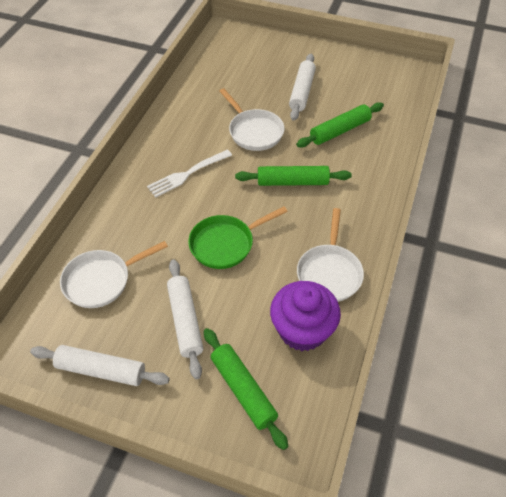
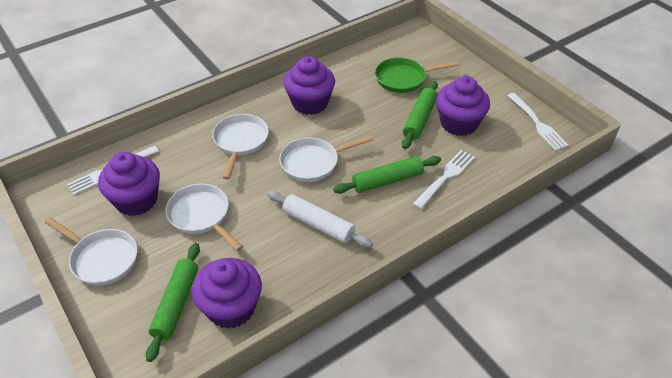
purple cupcake: [270,281,341,351] = 1 -> [98,152,160,216] [192,258,262,329] [283,56,335,115] [436,76,490,136] = 4
white fork: [147,150,232,198] = 1 -> [67,146,159,195] [413,150,475,209] [507,93,569,151] = 3
white pan: [60,241,168,308] [219,88,284,151] [297,208,364,302] = 3 -> [45,218,137,286] [165,184,243,251] [212,114,269,179] [279,135,373,182] = 4
white rolling pin: [30,345,170,386] [167,259,203,379] [289,54,316,121] = 3 -> [267,191,373,248] = 1

